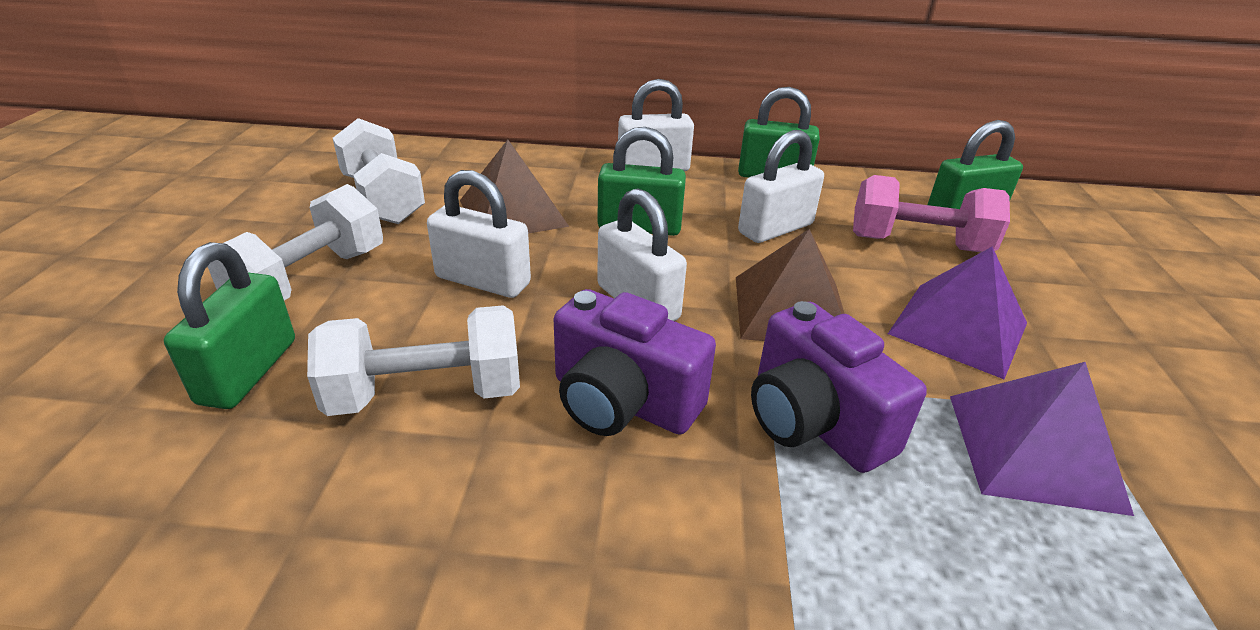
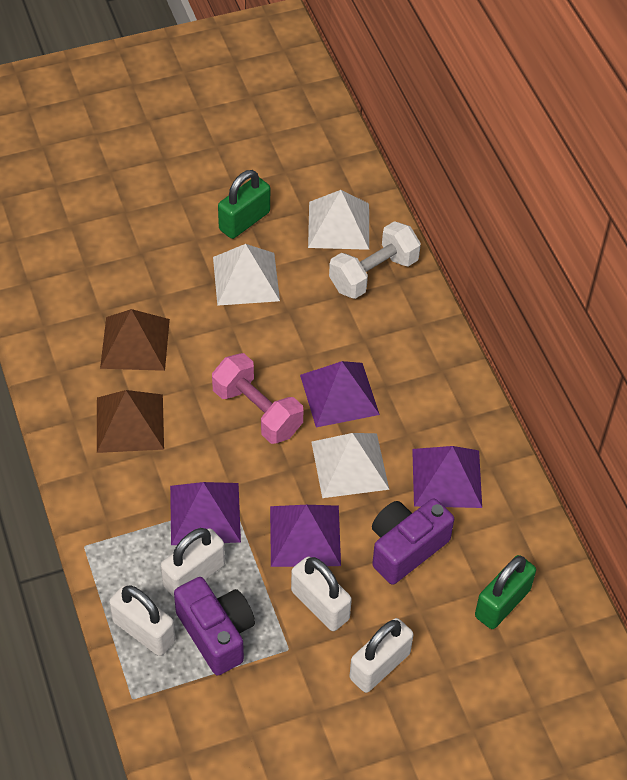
green padlock: [164,242,295,409] [597,127,686,236] [738,87,820,178] [927,120,1023,209] = 4 -> [218,170,270,239] [475,555,536,629] = 2
purple pyramid: [888,247,1027,379] [950,362,1134,516] = 2 -> [170,482,241,545] [270,505,341,567] [300,361,380,427] [412,446,482,508] = 4
white dumbbell: [208,184,383,300] [307,305,520,416] [333,118,425,224] = 3 -> [329,221,421,299] = 1
white pyramid: none = 0 -> [213,244,280,306] [308,190,369,250] [311,433,389,498] = 3

